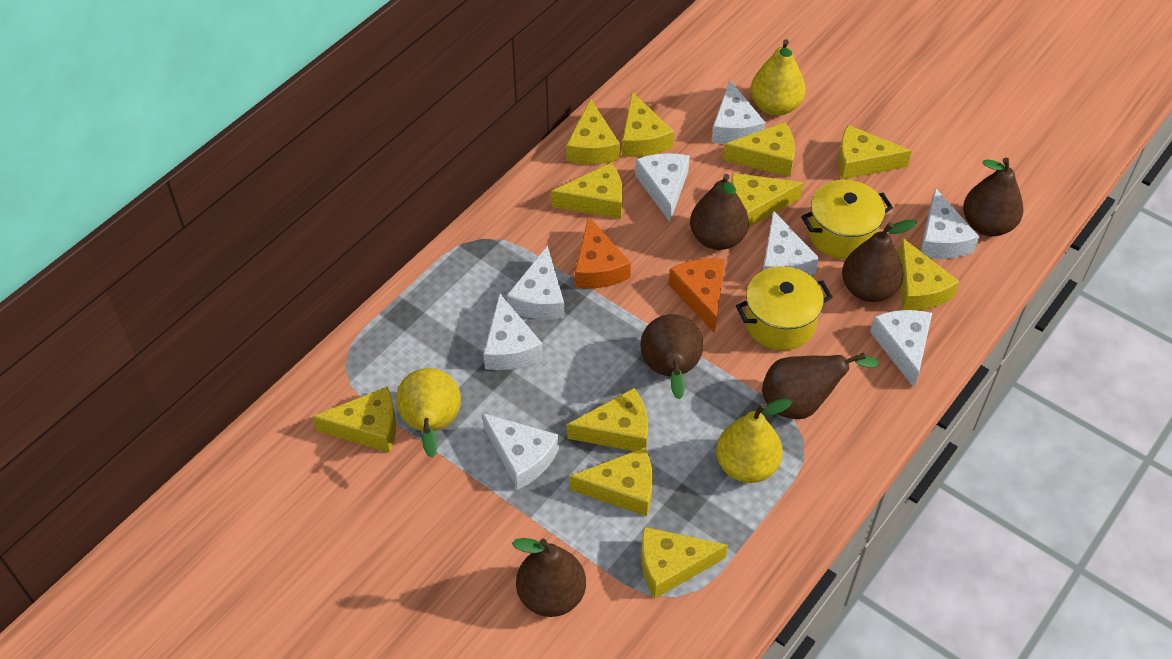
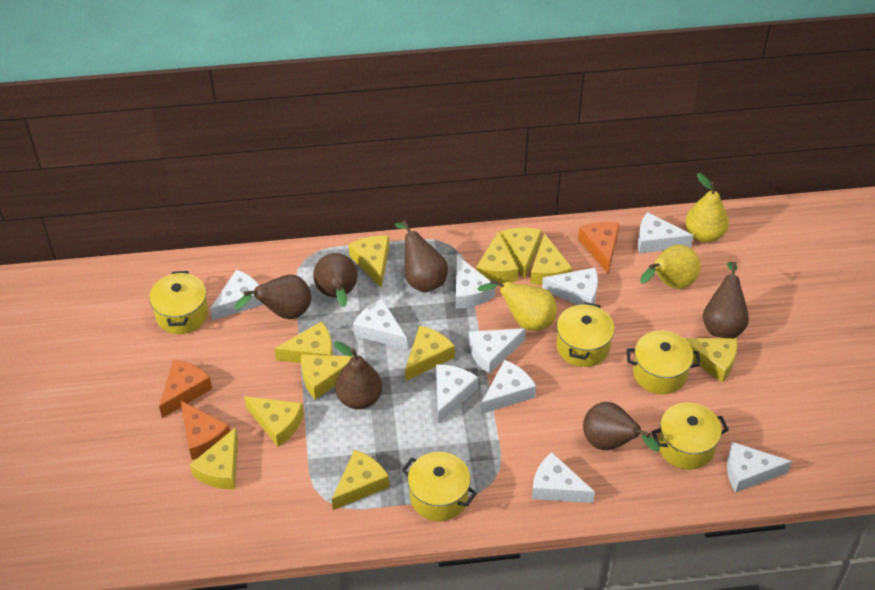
orange cheese: [575,216,631,289] [669,258,725,333] = 2 -> [159,360,212,418] [181,401,230,460] [578,222,620,273] = 3
white cheese: [482,413,559,490] [483,294,543,370] [507,245,564,320] [635,153,690,222] [711,80,766,144] [763,210,819,276] [870,310,932,387] [920,188,980,259] = 8 -> [210,270,264,321] [353,299,407,349] [436,364,478,423] [456,255,495,308] [469,328,526,374] [481,360,536,414] [532,452,595,503] [542,268,598,305] [638,212,694,253] [727,442,792,493] = 10
yellow pot: [736,266,832,350] [801,180,893,259] = 2 -> [149,271,208,334] [402,452,477,521] [556,302,615,367] [627,331,700,394] [651,403,729,470] = 5

